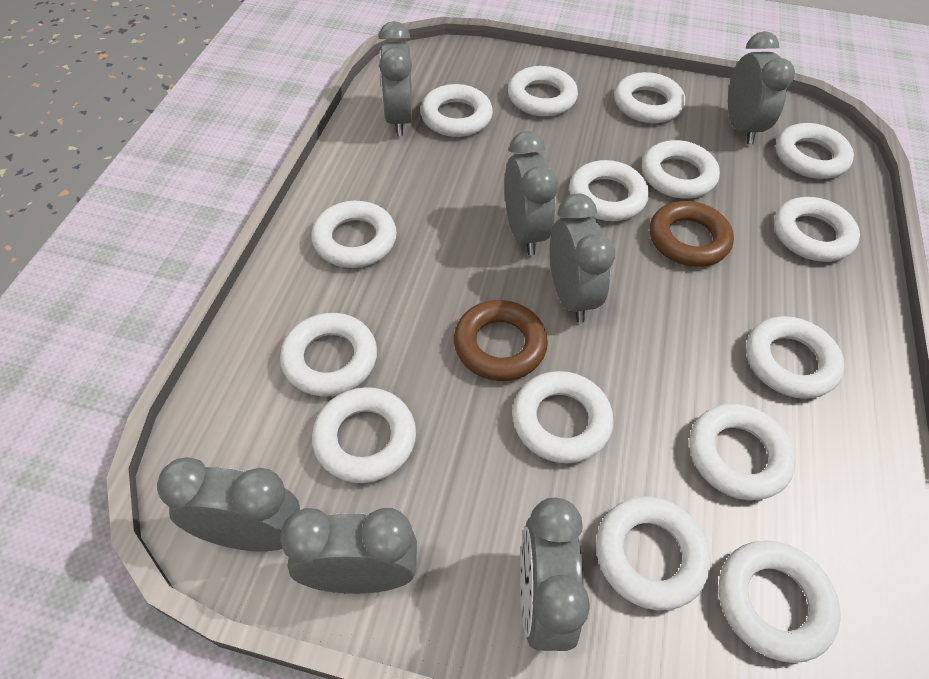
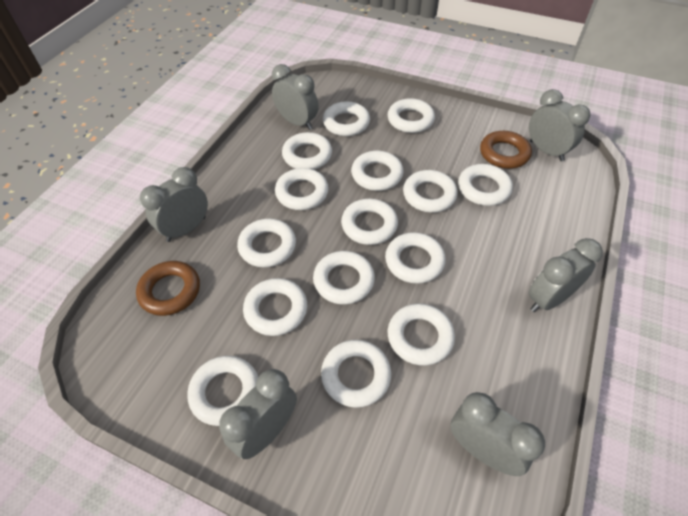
grey clock: [157,457,300,552] [280,508,417,594] [379,21,413,136] [505,131,559,255] [521,498,590,651] [550,194,615,323] [728,31,795,144] = 7 -> [140,167,208,242] [219,369,297,459] [272,64,319,130] [450,392,545,476] [528,238,603,312] [529,89,590,161] = 6

